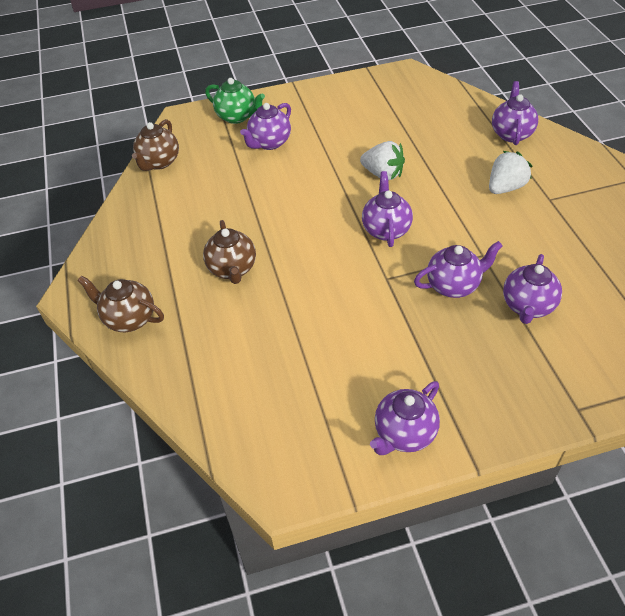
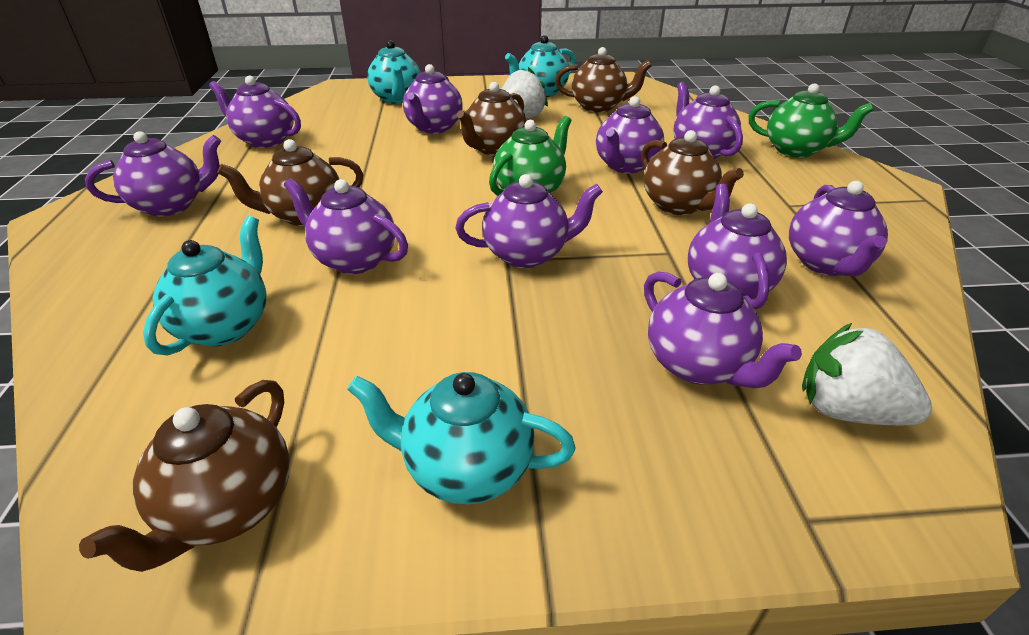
brown teapot: [77,275,164,332] [132,119,179,171] [203,220,256,284] = 3 -> [79,380,290,572] [218,139,363,226] [457,82,526,155] [555,47,652,112] [641,130,744,215] = 5
green teapot: [205,78,265,124] = 1 -> [489,116,571,196] [749,83,874,158] = 2
purple teapot: [240,103,291,150] [362,171,413,247] [370,381,440,455] [414,241,503,298] [492,81,538,145] [503,254,562,324] = 6 -> [85,131,221,217] [209,76,301,148] [284,178,408,274] [403,64,463,134] [455,174,603,268] [596,96,664,174] [644,271,802,388] [674,82,743,159] [687,184,787,310] [789,181,888,276] = 10
turquoise teapot: none = 0 -> [143,216,266,356] [347,372,576,505] [367,40,421,104] [505,35,576,97] = 4

